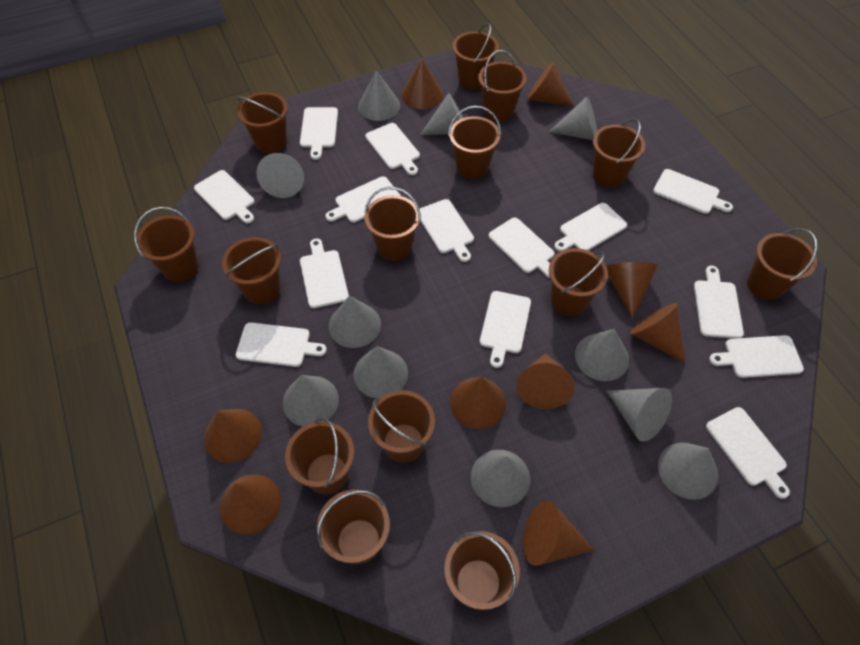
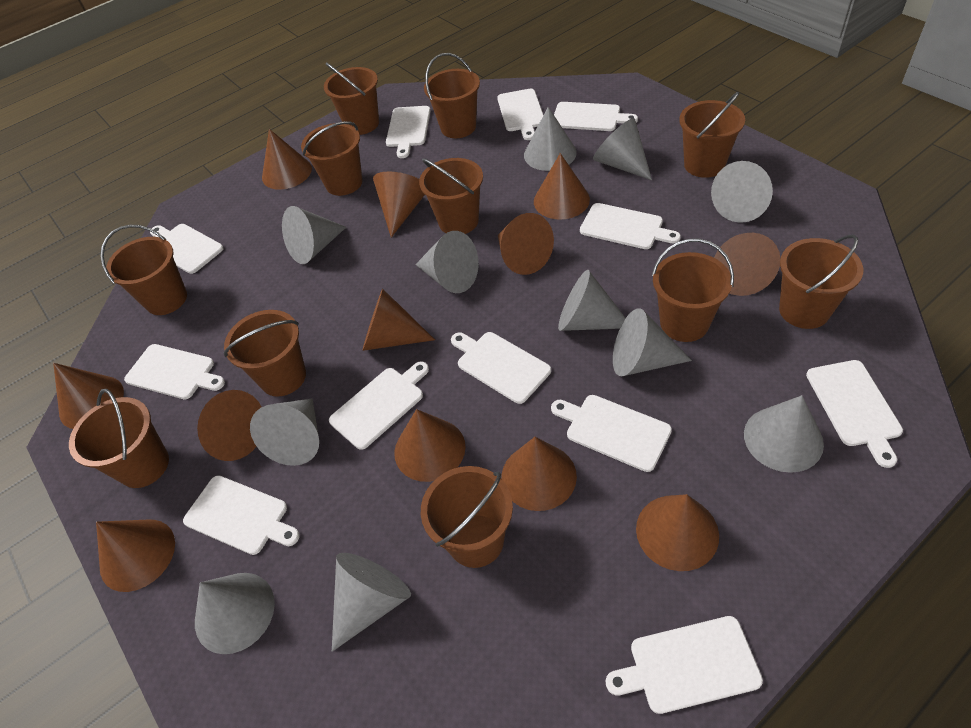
brown bucket: [134,207,199,282] [222,237,281,304] [237,92,288,153] [285,417,354,495] [317,489,390,564] [364,187,421,261] [368,390,435,463] [444,531,520,610] [448,106,501,179] [453,23,499,90] [478,50,527,121] [549,248,608,316] [593,119,645,187] [747,228,818,300] = 14 -> [69,389,169,488] [100,225,187,315] [224,310,306,397] [301,121,362,196] [324,62,379,135] [419,158,483,234] [421,466,513,568] [424,53,480,138] [652,239,734,342] [679,92,745,178] [779,235,863,329] = 11
brown cone: [204,409,262,463] [220,474,281,534] [402,59,443,109] [450,377,506,429] [516,354,575,409] [523,501,594,566] [527,62,574,106] [606,262,658,319] [630,303,685,363] = 9 -> [53,363,124,429] [96,520,175,592] [197,390,261,461] [262,129,312,190] [362,289,435,351] [373,172,425,238] [394,409,466,482] [498,213,554,275] [502,437,577,511] [534,153,590,220] [636,494,719,571] [714,233,780,296] = 12
white cutting board: [194,170,254,223] [236,322,327,367] [300,107,338,160] [300,239,349,308] [325,176,401,223] [365,123,420,175] [419,199,474,262] [480,291,531,368] [489,218,554,278] [554,203,627,252] [653,169,733,214] [694,266,744,339] [706,407,790,499] [709,335,804,378] = 14 -> [124,344,225,399] [150,224,224,274] [183,475,300,555] [329,361,429,450] [386,106,431,158] [451,332,551,404] [497,89,543,140] [551,395,672,472] [554,102,638,131] [580,203,681,249] [606,616,763,714] [806,360,903,468] = 12

